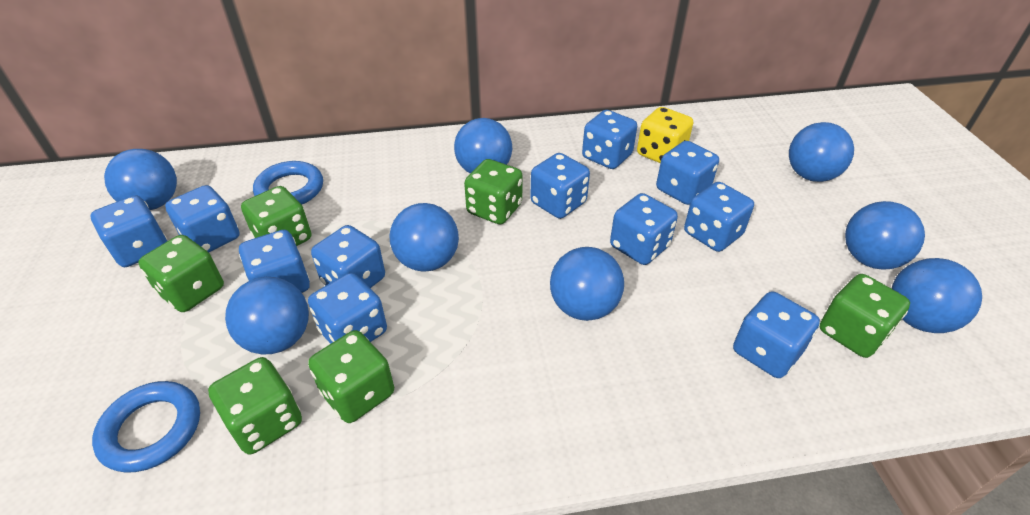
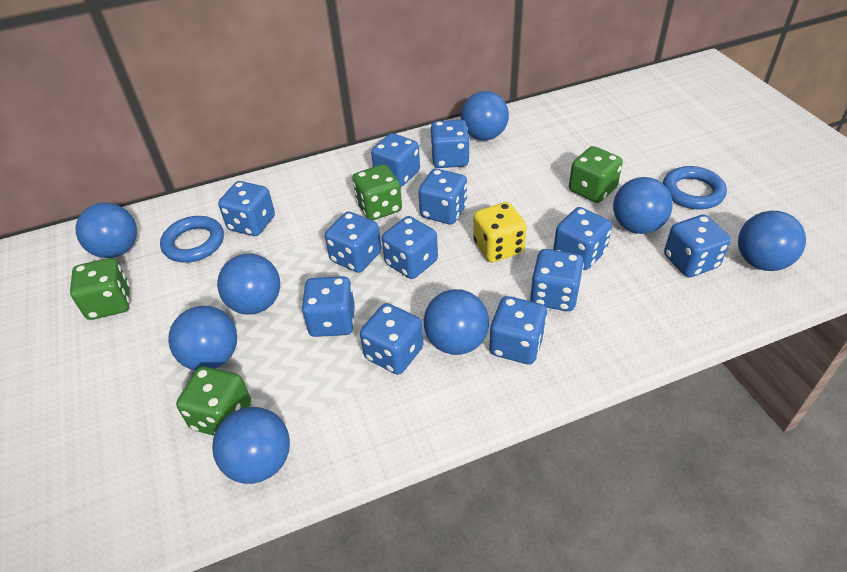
blue dice: [91,195,167,267] [165,185,240,252] [239,230,310,293] [308,273,387,344] [311,225,385,288] [530,153,590,219] [582,110,637,169] [610,193,678,265] [656,141,719,205] [684,182,754,252] [733,291,820,378] = 11 -> [218,181,275,236] [302,276,355,337] [325,211,381,273] [360,303,424,375] [371,133,420,187] [382,216,438,279] [418,169,467,225] [431,120,470,168] [490,296,547,364] [530,249,584,311] [553,207,612,270] [664,214,731,277] = 12
green dice: [138,235,224,312] [208,357,302,455] [241,186,311,246] [308,330,394,423] [464,159,523,224] [820,274,910,358] = 6 -> [70,258,130,320] [176,366,251,436] [353,164,402,221] [569,146,623,203] = 4

